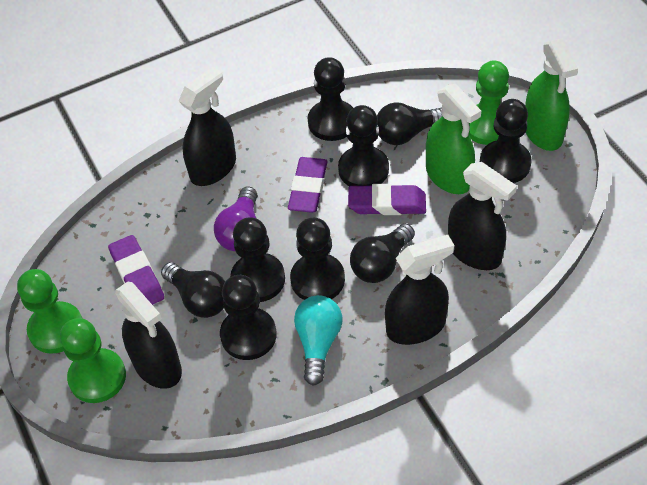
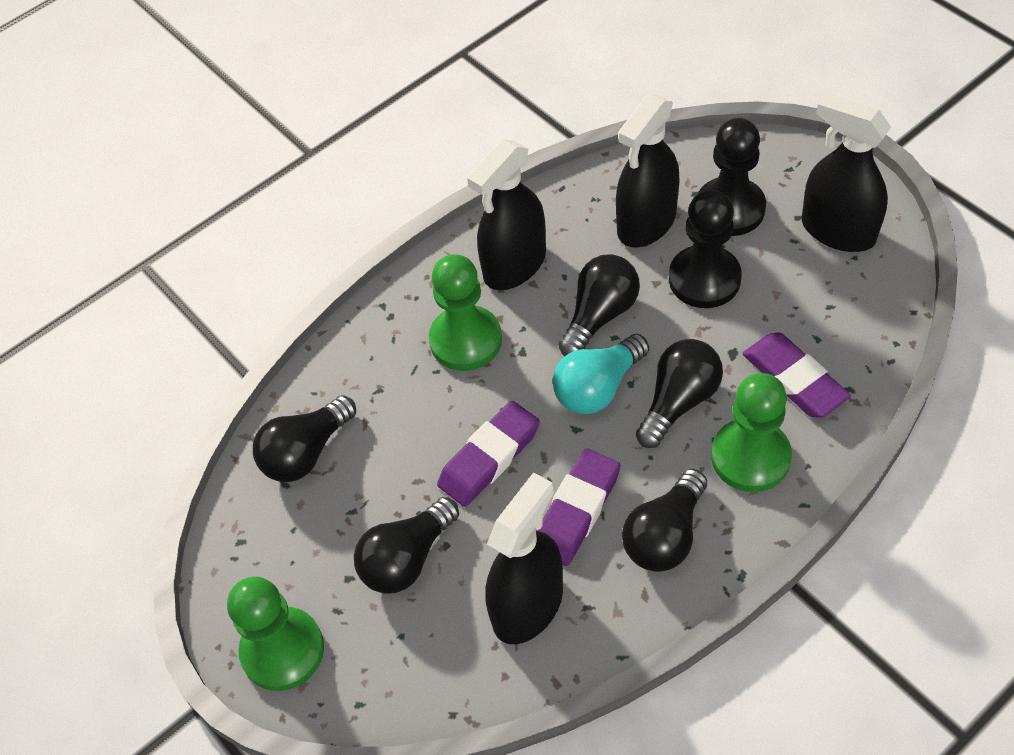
black light bulb: [161,262,225,318] [350,223,415,283] [377,102,442,145] = 3 -> [253,395,356,482] [354,497,459,594] [559,254,640,357] [622,469,707,572] [636,339,723,448] = 5
black pawn: [220,275,277,360] [230,217,285,302] [290,218,345,300] [308,57,353,141] [338,105,389,186] [480,99,532,183] = 6 -> [669,190,742,308] [698,118,766,236] = 2
green spray bottle: [426,84,481,194] [525,39,578,151] = 2 -> none = 0
purple light bulb: [214,186,258,251] = 1 -> none = 0

